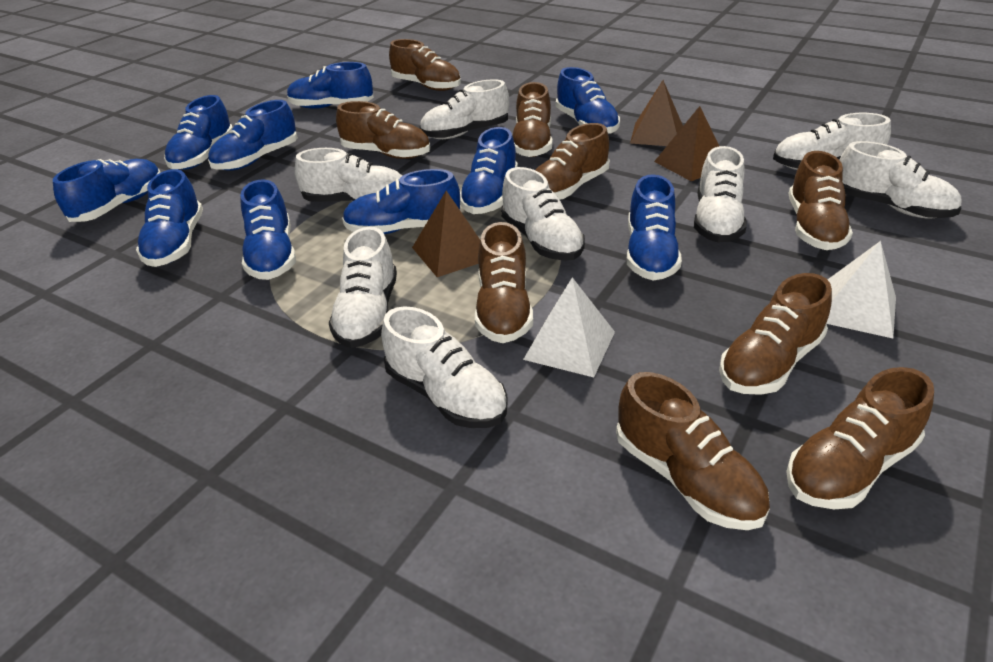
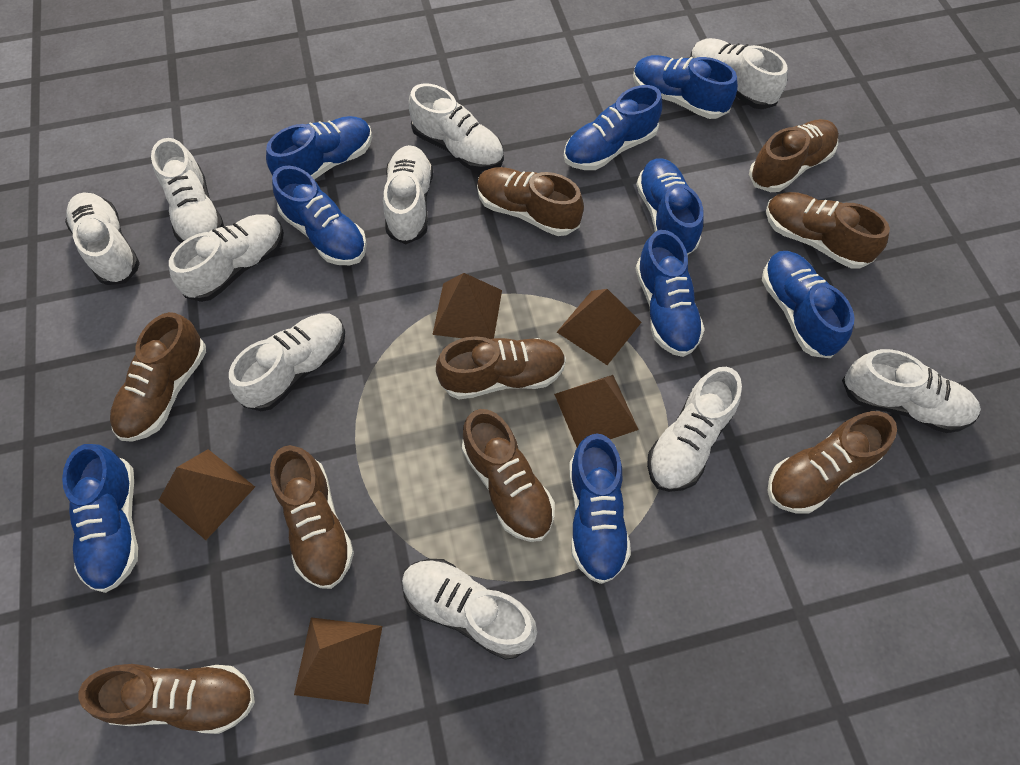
blue shoe: [53,159,161,222] [136,169,203,267] [164,95,233,170] [208,100,298,171] [240,179,296,280] [287,62,374,109] [342,169,461,234] [460,127,518,214] [556,67,620,134] [627,174,682,280] = 10 -> [62,444,138,593] [266,116,372,180] [272,166,367,265] [564,85,662,170] [569,433,631,584] [633,55,738,119] [635,230,705,357] [636,158,703,255] [762,251,855,358] = 9
brown pyramid: [412,191,480,277] [630,80,683,146] [654,106,719,181] = 3 -> [158,449,255,540] [294,617,382,704] [432,273,502,339] [554,375,639,447] [557,289,642,365] = 5
white pyramid: [523,277,615,377] [826,241,896,338] = 2 -> none = 0
white shoe: [295,148,402,202] [329,227,397,348] [381,306,508,428] [420,79,509,139] [501,167,585,261] [694,146,747,243] [773,113,891,170] [840,141,962,218] = 8 -> [65,193,140,285] [151,138,224,243] [169,214,284,302] [229,313,345,411] [383,145,433,244] [402,559,537,660] [409,83,504,171] [647,367,742,492] [690,38,788,109] [842,349,981,433] = 10

